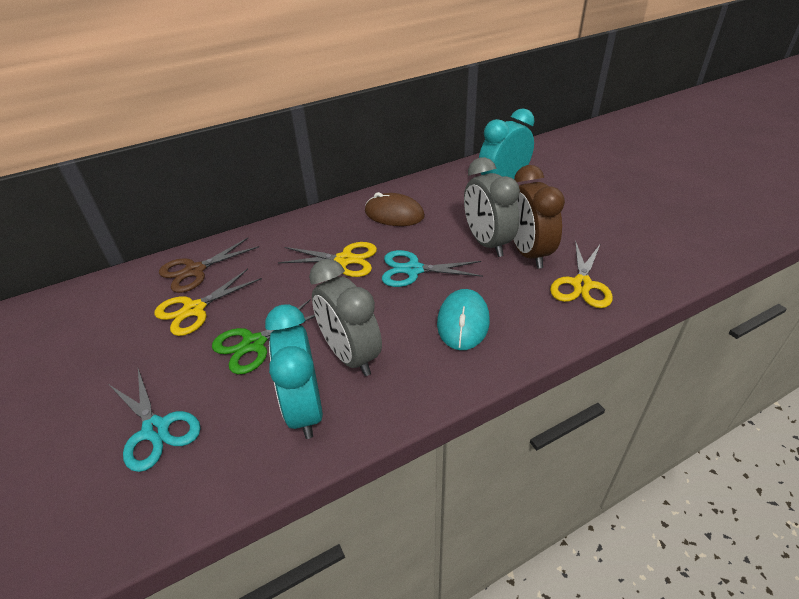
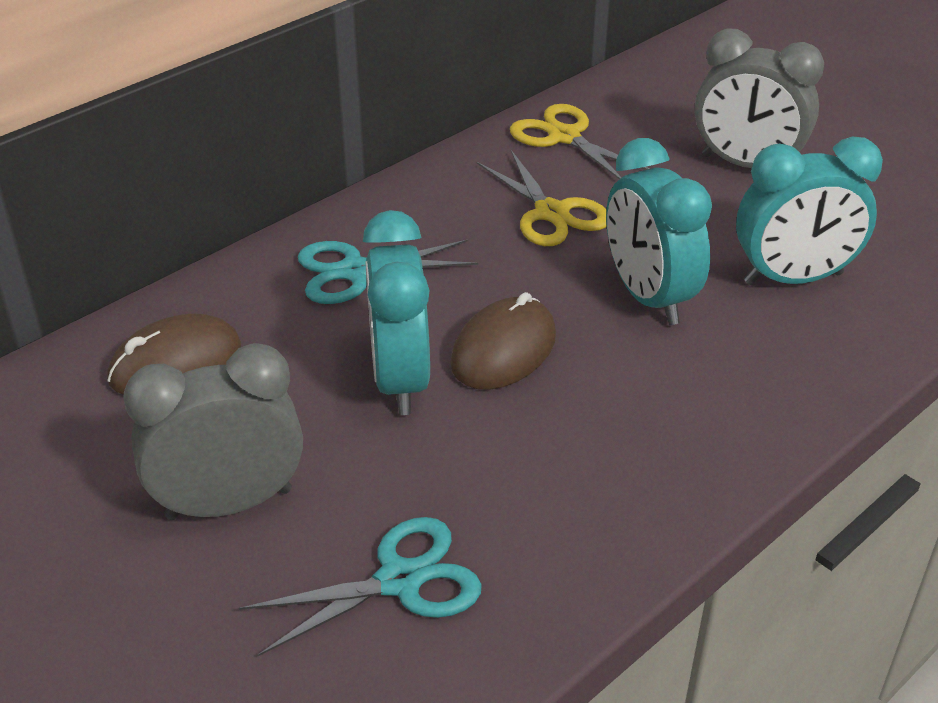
brown clock: [513,165,565,269] = 1 -> none = 0
brown mouse: [365,192,425,226] = 1 -> [107,314,241,395] [451,292,556,390] = 2
brown scissors: [159,238,259,293] = 1 -> none = 0
green scissors: [212,299,315,374] = 1 -> none = 0
turquoise clock: [265,304,323,439] [479,108,534,179] = 2 -> [363,210,430,415] [606,138,712,325] [736,137,883,285] = 3
turquoise mouse: [437,289,490,350] = 1 -> none = 0
yellow scissors: [154,269,262,336] [278,242,377,277] [550,240,613,308] = 3 -> [477,150,607,246] [510,104,649,179] = 2

